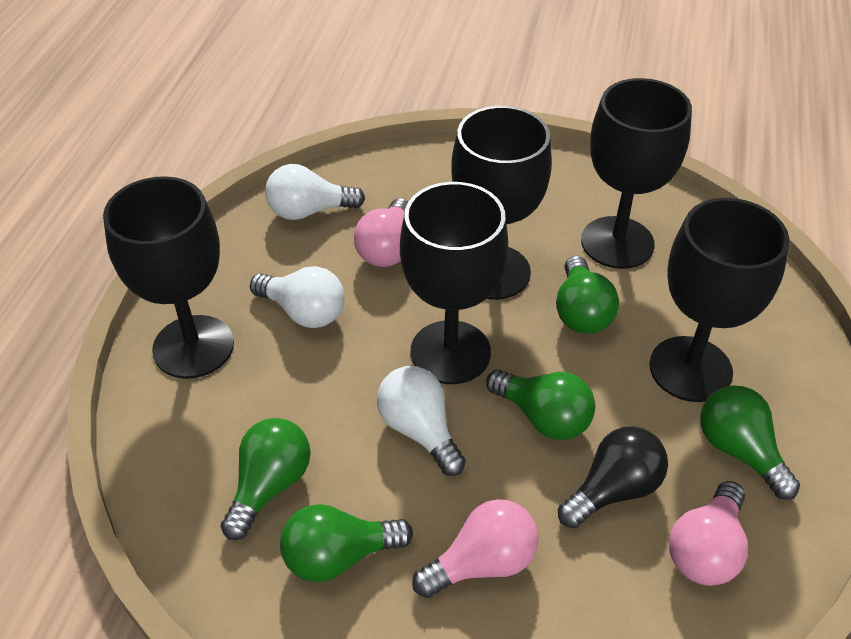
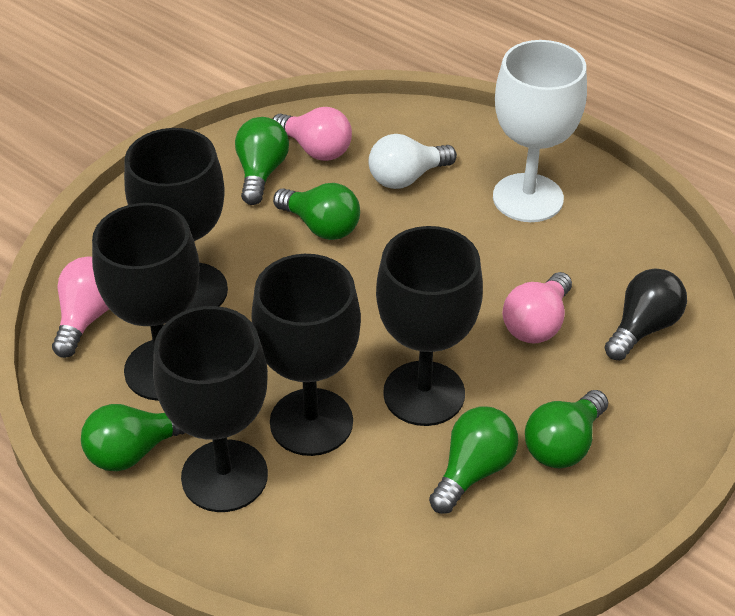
white goblet: none = 0 -> [493,40,587,222] = 1
white light bulb: [250,266,344,328] [265,164,365,220] [377,366,466,476] = 3 -> [368,134,457,189] = 1

